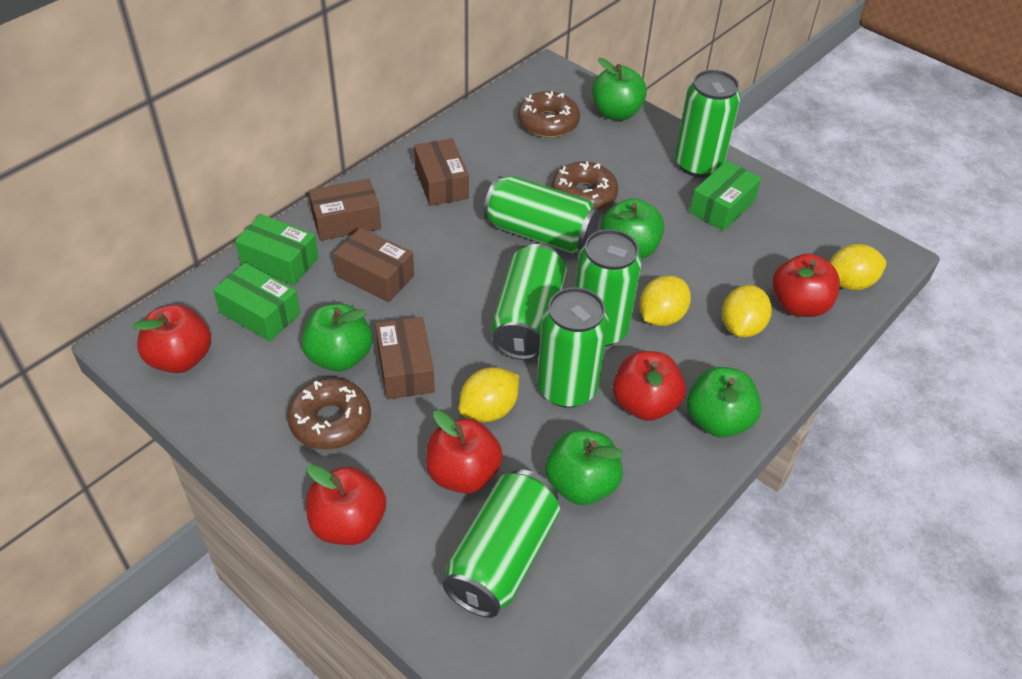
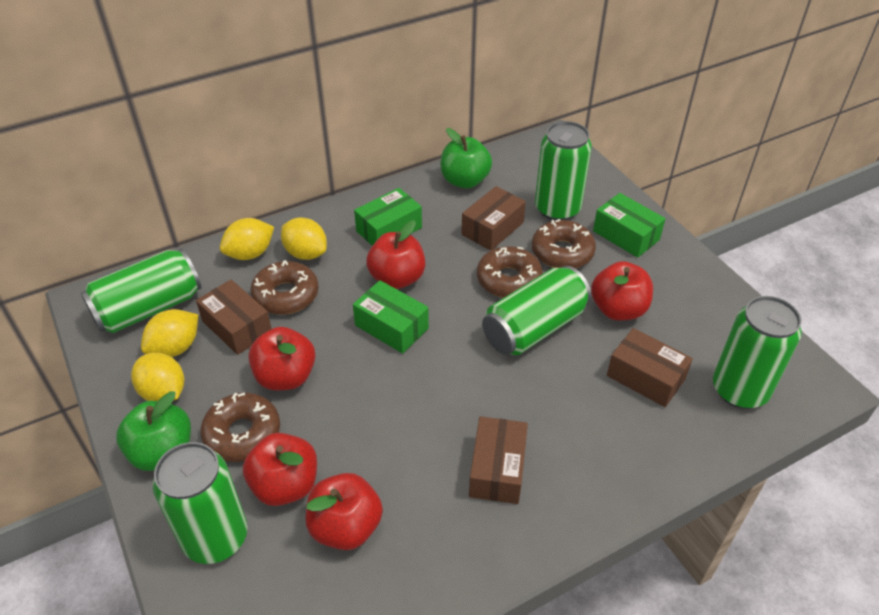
brown donut: [287,378,371,449] [518,91,580,138] [551,161,618,211] = 3 -> [200,392,280,462] [250,260,319,315] [477,246,543,298] [532,219,596,268] = 4
green apple: [301,304,373,371] [545,430,624,505] [592,58,647,121] [601,198,664,259] [687,367,762,438] = 5 -> [116,391,191,471] [440,128,492,189] = 2
green can: [443,469,560,618] [484,176,599,254] [491,244,567,360] [537,287,609,408] [575,229,642,347] [675,70,741,177] = 6 -> [81,249,201,333] [153,442,248,564] [482,266,591,355] [535,121,592,221] [713,296,802,409] = 5

